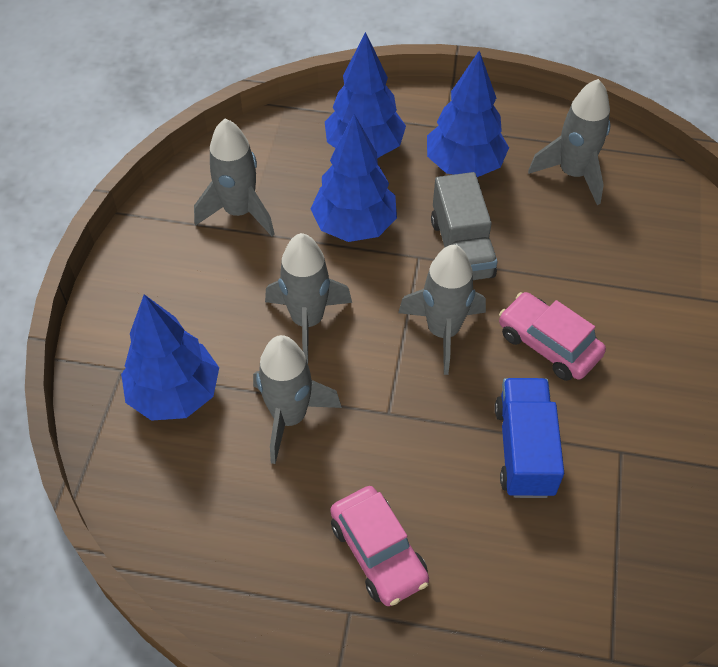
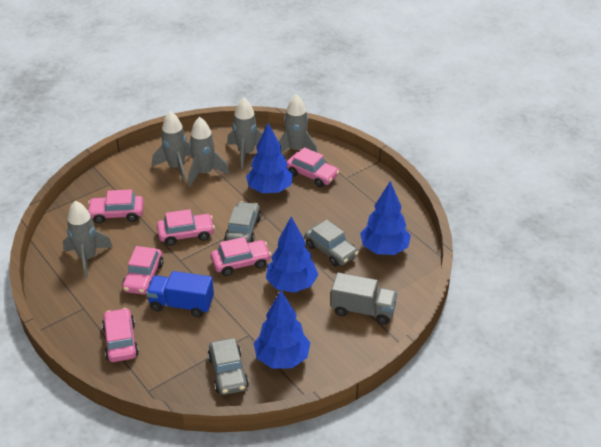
grey car: none = 0 -> [208,338,249,395] [225,201,261,243] [305,220,359,266] = 3
pink car: [330,486,429,606] [499,292,606,381] = 2 -> [87,189,144,224] [102,308,139,362] [122,246,164,295] [157,209,215,246] [211,237,271,276] [286,147,340,187] = 6

